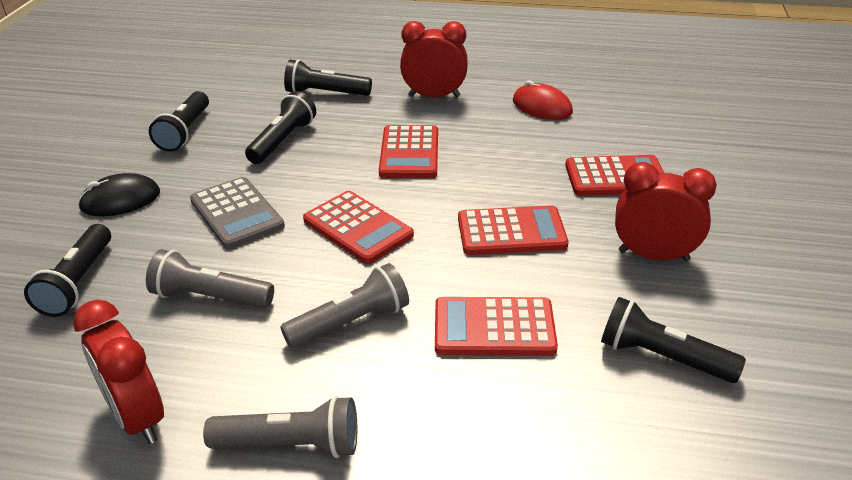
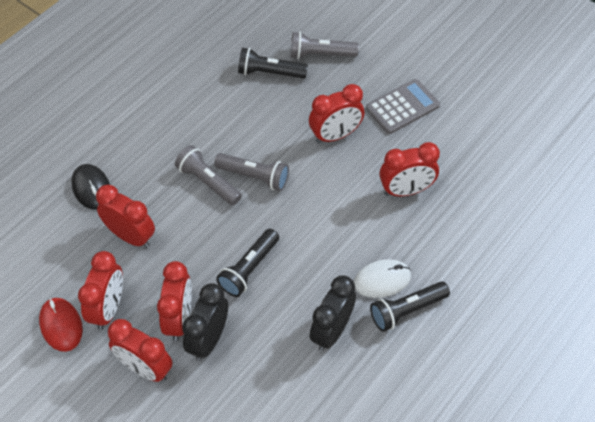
black clock: none = 0 -> [182,283,228,361] [310,275,356,351] = 2
black flashlight: [24,224,111,317] [149,91,209,152] [245,91,316,164] [284,59,372,96] [601,297,746,383] = 5 -> [216,229,279,297] [238,48,308,78] [370,281,450,332] = 3
red calculator: [303,191,414,264] [379,125,438,178] [435,297,558,356] [458,205,568,255] [565,155,664,196] = 5 -> none = 0
red clock: [73,300,164,444] [400,21,468,97] [615,162,717,261] = 3 -> [78,251,123,330] [96,185,155,248] [108,319,173,382] [157,261,192,341] [309,84,364,143] [379,142,440,196] = 6
white mouse: none = 0 -> [354,259,411,298] = 1

